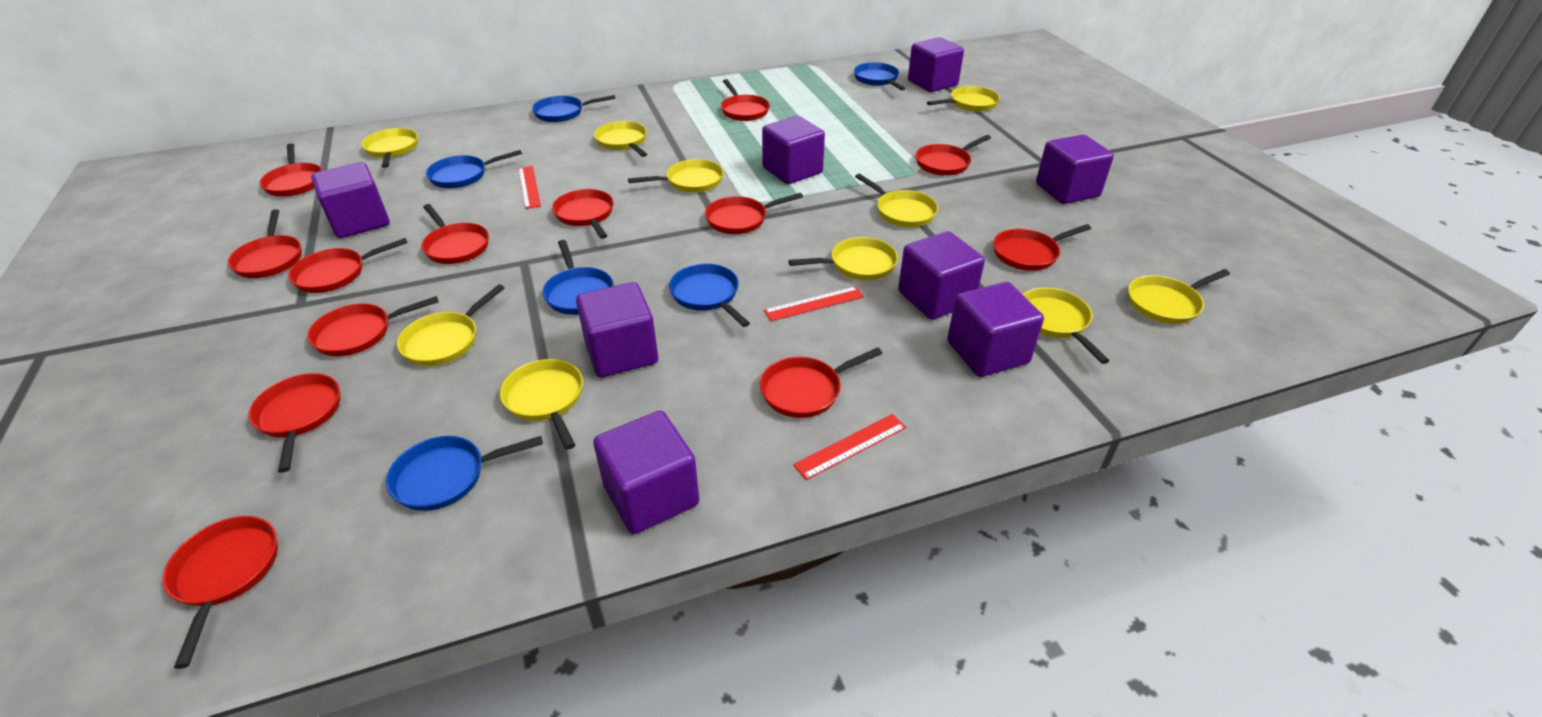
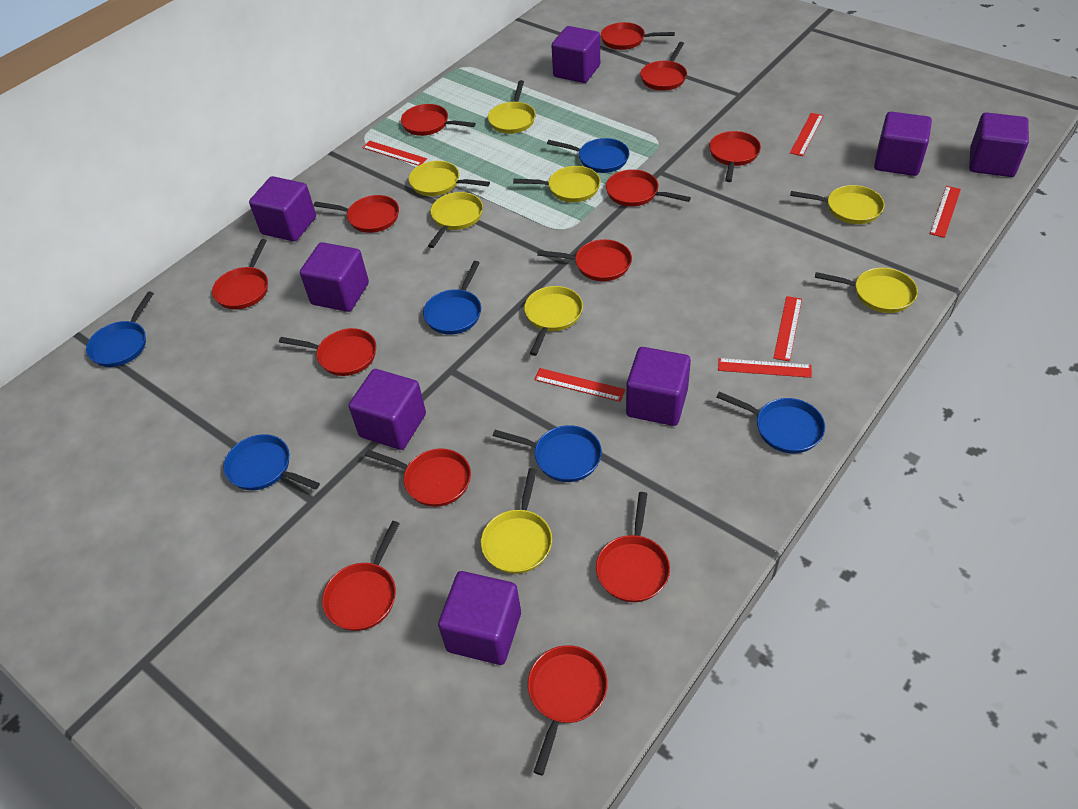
red ruler: [518,166,541,209] [764,286,864,321] [793,414,906,480] = 3 -> [362,141,427,166] [534,368,625,402] [718,358,812,378] [773,296,802,361] [790,113,824,156] [930,186,961,238] = 6
yellow pan: [361,128,418,168] [397,284,505,366] [500,359,583,450] [594,121,647,157] [628,159,724,193] [788,237,898,280] [855,174,938,227] [927,86,1000,112] [1022,288,1109,364] [1128,269,1230,324] = 10 -> [409,161,490,196] [428,192,483,248] [481,468,552,574] [488,80,536,134] [513,166,601,202] [524,286,583,356] [790,185,885,224] [815,268,918,313] = 8

